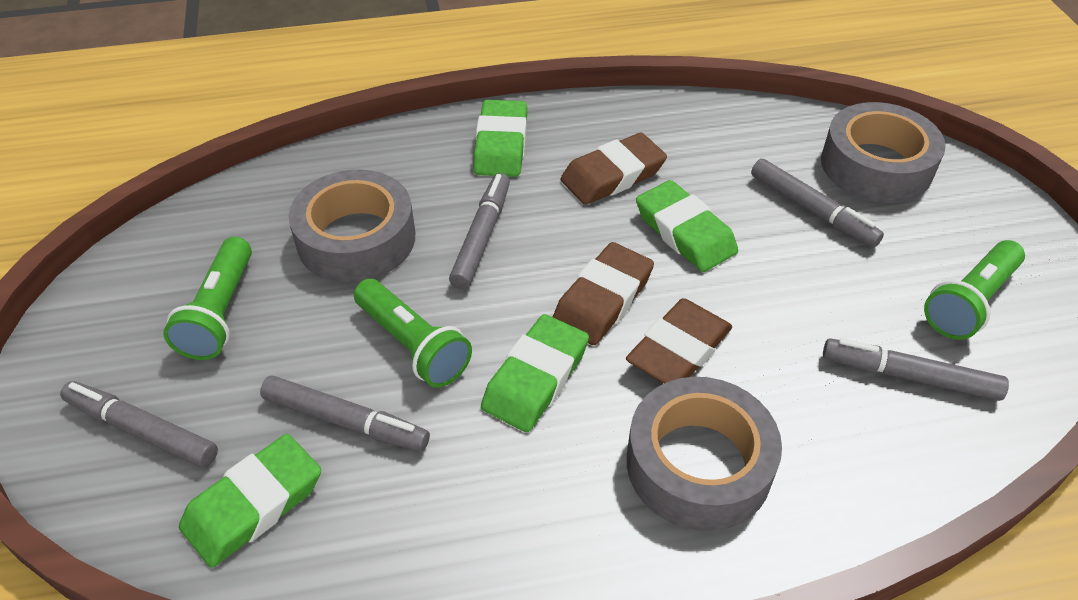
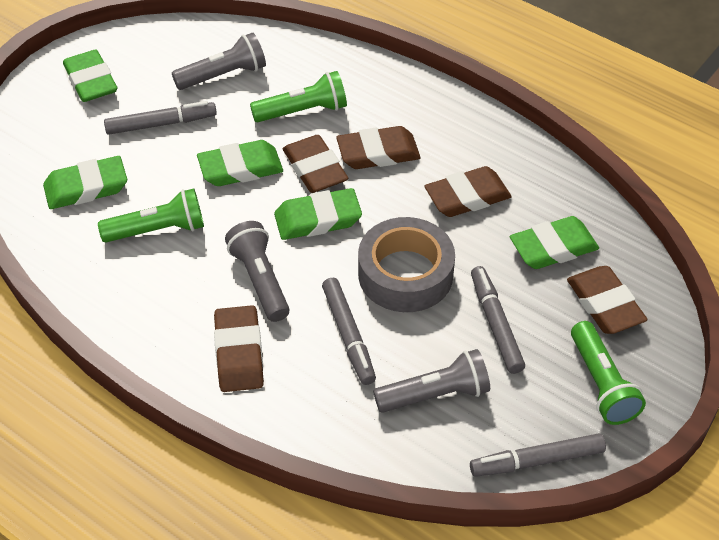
brown eraser: [553,242,654,345] [561,133,667,205] [626,298,732,384] = 3 -> [214,305,264,392] [283,135,348,193] [336,126,420,169] [424,166,512,217] [567,266,648,334] = 5
green eraser: [179,434,321,568] [473,100,527,177] [481,314,589,432] [636,180,738,272] = 4 -> [43,156,127,209] [63,50,118,102] [197,140,283,186] [274,188,362,240] [510,216,599,269] = 5
grey flashlight: none = 0 -> [172,32,266,90] [225,221,290,322] [373,349,490,413] = 3
grey marker: [60,381,218,467] [260,376,430,451] [449,173,510,289] [751,159,884,248] [823,338,1009,401] = 5 -> [104,101,217,135] [322,278,376,385] [470,433,606,477] [471,266,525,374] = 4
grey tape: [289,169,415,283] [627,377,782,531] [821,102,946,203] = 3 -> [358,217,455,312] = 1

